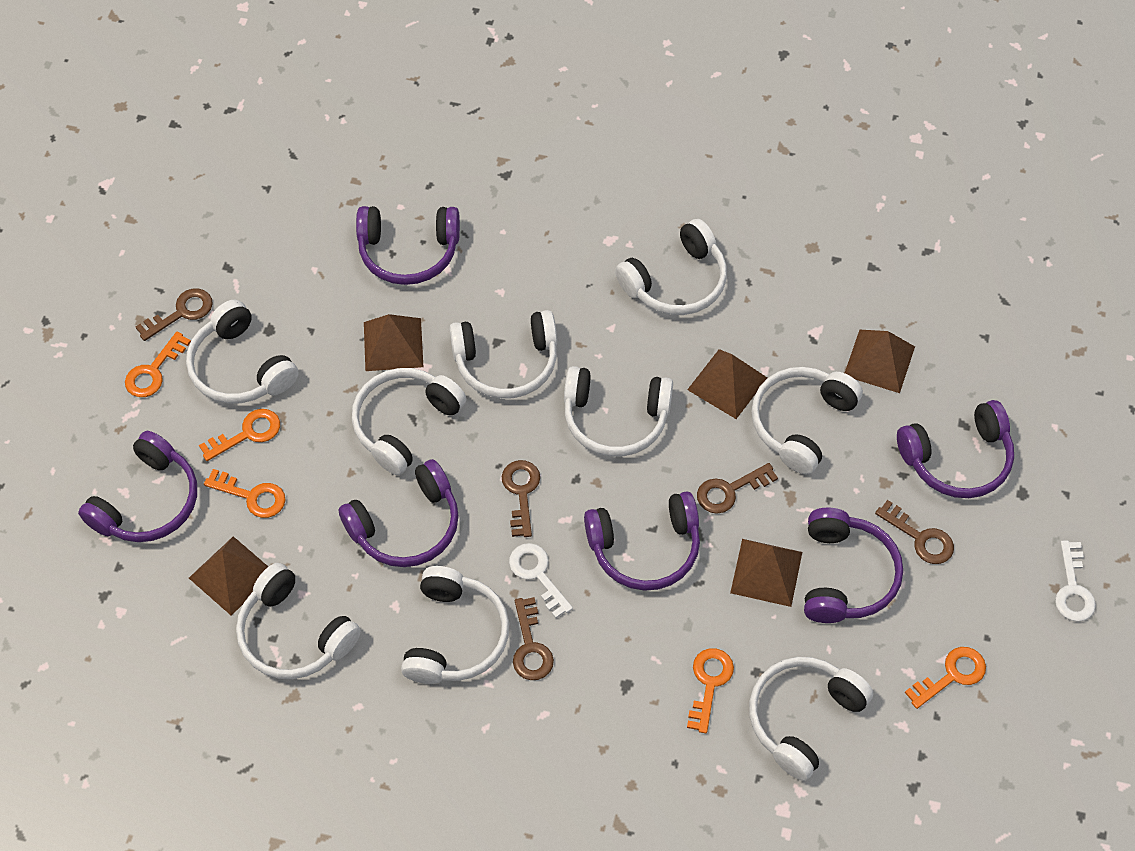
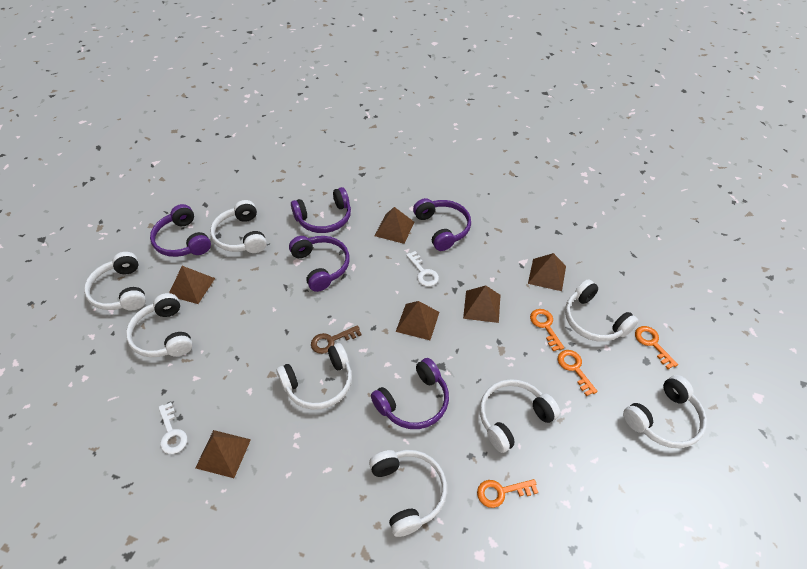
brown key: [136,289,213,341] [502,460,540,537] [513,597,554,680] [697,463,778,514] [875,500,954,564] = 5 -> [311,325,362,354] = 1
brown pyramid: [189,536,268,616] [364,314,423,371] [687,349,767,419] [730,539,802,607] [845,330,915,393] = 5 -> [169,266,215,304] [195,430,251,478] [375,207,414,244] [396,301,439,340] [463,285,500,323] [528,253,566,291] = 6
orange key: [125,332,191,397] [199,409,280,461] [204,469,286,518] [687,648,734,733] [905,647,986,709] = 5 -> [477,479,538,508] [530,309,564,351] [558,350,598,396] [635,326,678,369] = 4
purple headphones: [78,431,197,542] [338,459,459,567] [356,206,460,285] [584,491,700,591] [804,508,903,623] [897,400,1014,498] = 6 -> [150,204,211,257] [289,236,350,292] [291,187,351,233] [371,358,449,429] [413,198,471,251] = 5
white headphones: [186,300,299,404] [236,563,361,679] [352,368,467,475] [401,566,509,684] [449,310,557,399] [564,366,673,457] [615,219,727,315] [749,657,873,781] [751,367,863,474] = 9 -> [84,252,146,310] [126,293,193,357] [210,200,267,253] [276,343,352,410] [369,450,447,537] [480,379,560,453] [565,279,638,341] [623,375,707,448] = 8

